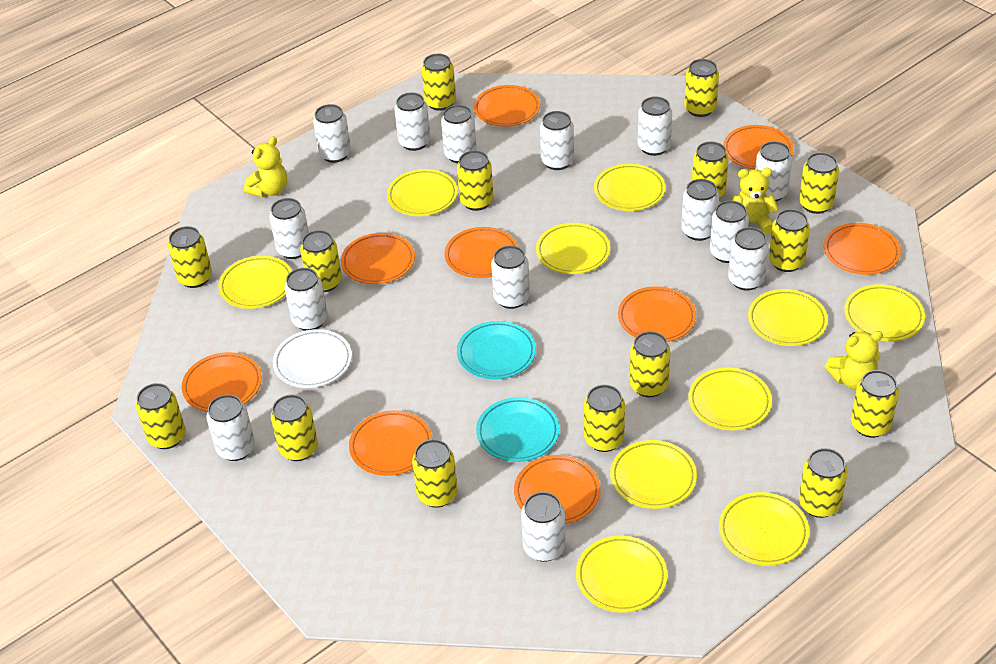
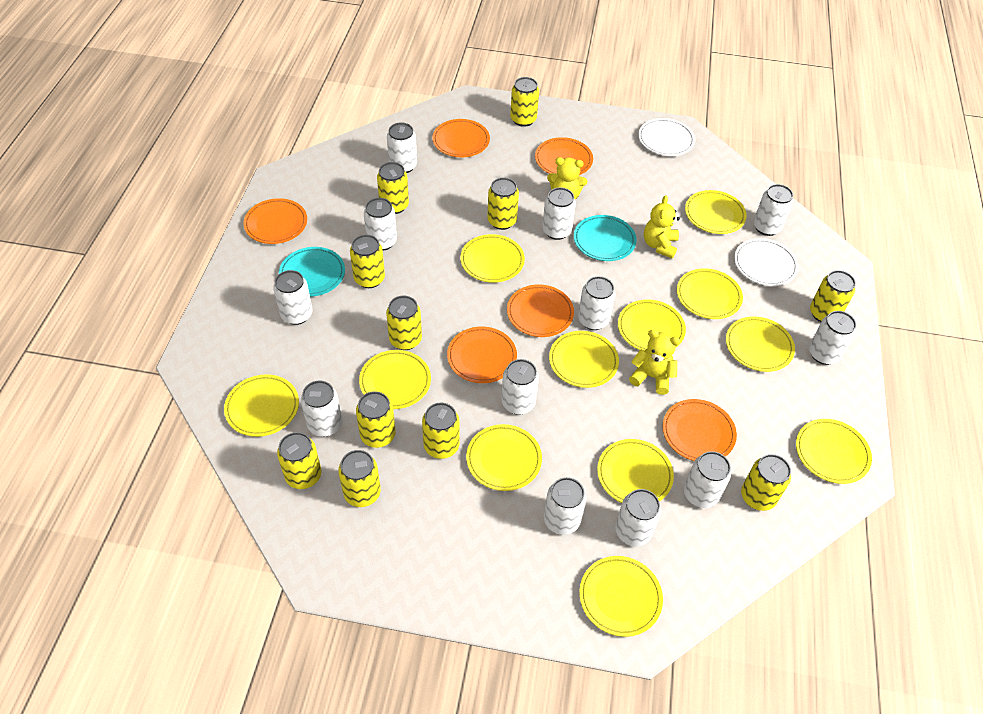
orange plate: [182,352,262,412] [341,233,415,284] [349,410,432,476] [445,227,518,278] [474,85,540,127] [514,455,601,524] [618,286,696,342] [723,125,794,169] [824,223,901,275] = 9 -> [243,198,307,244] [432,119,490,157] [447,327,517,383] [507,284,574,337] [535,137,593,175] [662,399,737,461] = 6
white can: [206,395,255,461] [269,198,309,259] [285,268,328,331] [313,104,351,163] [394,92,430,151] [441,105,477,163] [491,246,530,309] [521,492,566,562] [540,111,574,170] [638,97,672,156] [681,179,719,241] [710,201,749,263] [728,227,769,291] [755,141,792,202] = 14 -> [273,270,313,325] [301,380,342,437] [364,198,397,251] [387,122,417,173] [501,359,539,415] [542,187,576,240] [544,477,586,535] [578,276,615,330] [615,489,661,546] [684,451,731,508] [753,184,793,236] [809,311,856,365] = 12
white plate: [273,329,352,388] = 1 -> [638,118,695,156] [734,238,799,286] = 2
yellow can: [136,383,186,449] [168,226,212,288] [271,395,318,461] [300,230,342,292] [412,439,458,508] [421,54,456,111] [457,150,493,211] [584,385,625,452] [630,331,670,397] [684,59,719,117] [692,141,729,199] [769,209,810,272] [799,152,839,214] [799,448,848,518] [851,370,899,438] = 15 -> [277,432,321,489] [338,450,381,507] [350,235,385,288] [356,391,396,448] [377,162,409,214] [386,296,422,350] [422,403,460,459] [487,178,519,230] [510,77,539,127] [741,454,791,511] [810,270,856,322] = 11
yellow plate: [218,256,292,309] [387,169,458,216] [536,223,610,274] [576,536,667,613] [594,164,666,211] [610,440,697,509] [689,368,772,430] [719,492,810,566] [748,289,828,346] [844,284,925,341] = 10 -> [224,374,299,437] [359,350,431,409] [460,234,525,283] [466,424,542,491] [549,331,619,388] [579,556,663,637] [597,439,674,503] [618,299,686,351] [677,268,743,319] [685,190,747,234] [726,317,795,372] [796,419,872,484] = 12

